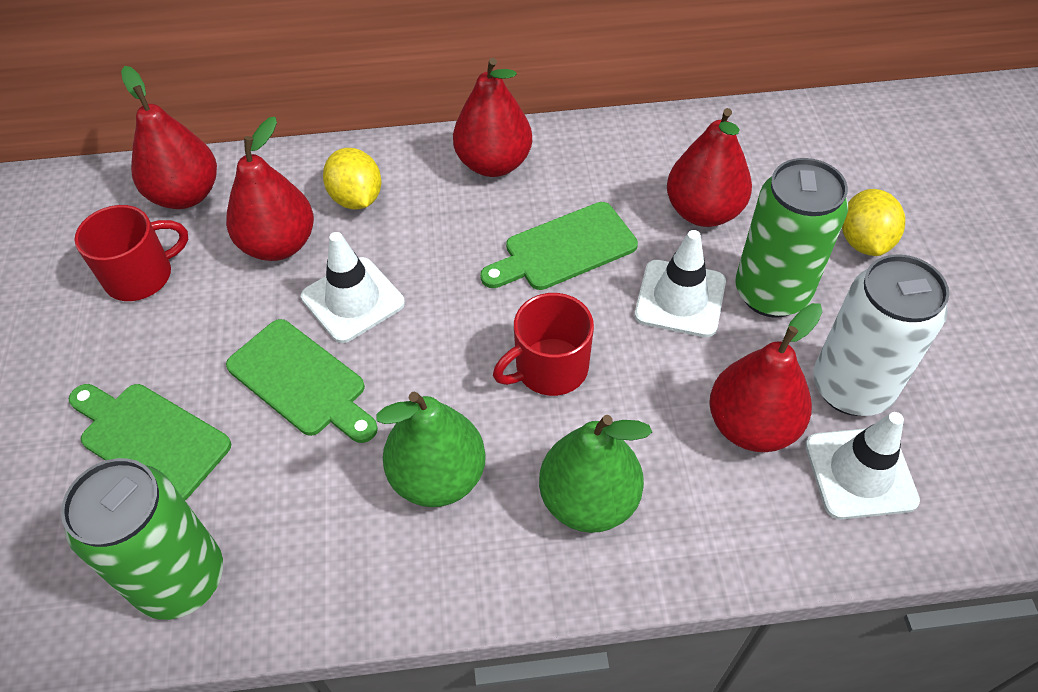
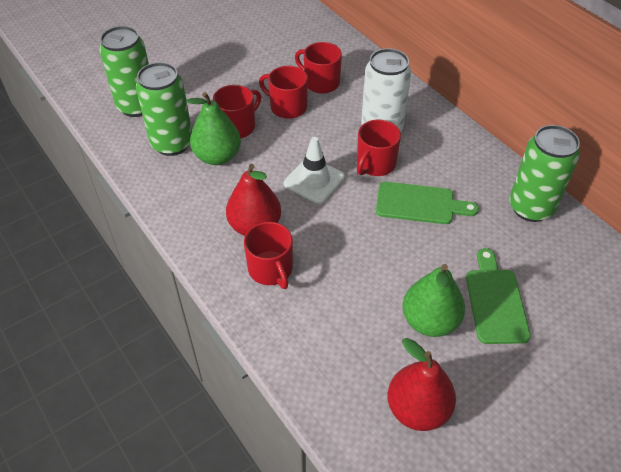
green can: [61,458,223,620] [735,158,848,318] = 2 -> [99,26,149,117] [136,62,192,156] [509,125,580,222] = 3
green cutting board: [69,384,231,500] [226,319,378,443] [480,202,638,290] = 3 -> [376,182,479,224] [466,248,531,344] = 2
red mug: [75,205,188,301] [493,293,594,396] = 2 -> [213,85,261,138] [244,222,293,289] [259,66,308,119] [295,42,342,93] [357,120,401,176] = 5
red pear: [121,66,217,209] [226,117,314,261] [453,58,532,177] [667,108,752,227] [709,303,823,452] = 5 -> [226,164,281,236] [387,338,456,431] = 2
white traffic cone: [301,232,405,343] [635,230,726,337] [805,412,920,519] = 3 -> [284,137,345,204] = 1
yellow lemon: [323,148,381,210] [842,189,905,256] = 2 -> none = 0

